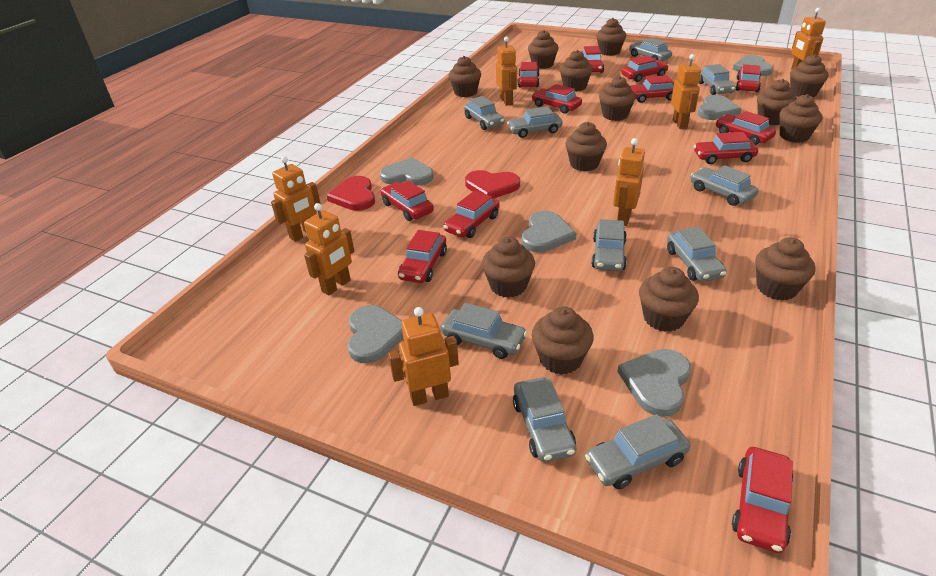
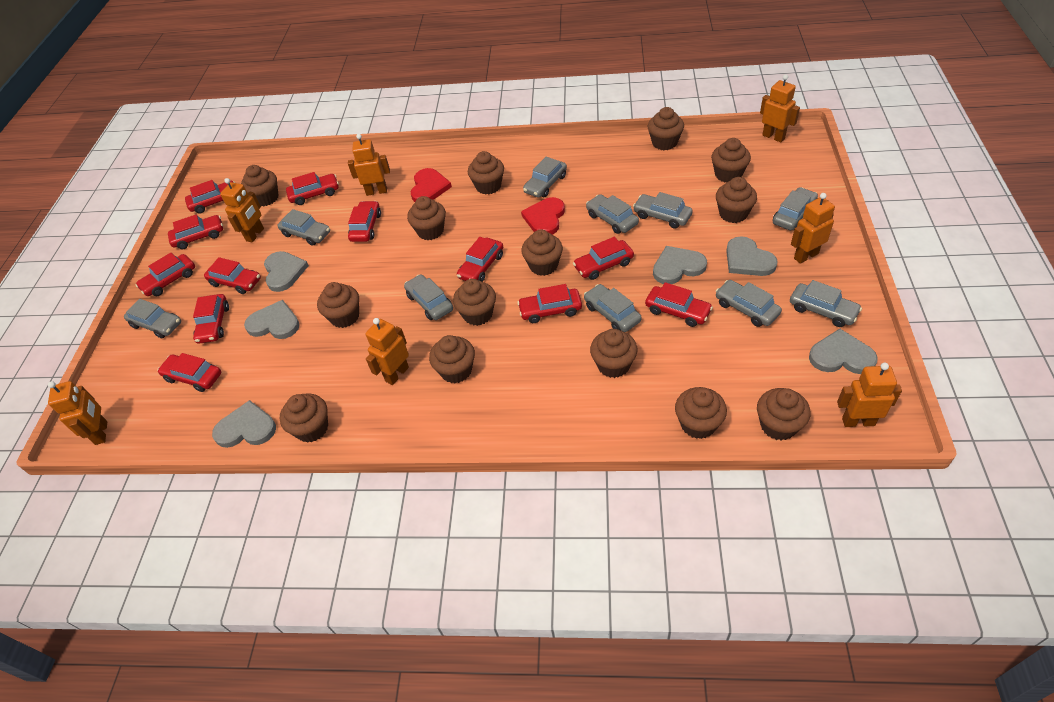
brown cupcake: [449,56,481,97] [482,237,535,298] [528,30,559,69] [532,306,594,375] [559,50,593,91] [565,122,607,171] [596,18,626,56] [599,76,636,121] [639,267,699,332] [755,237,815,301] [757,79,797,125] [779,94,822,143] [790,54,829,97] = 13 -> [241,165,279,206] [280,394,328,443] [317,282,359,328] [407,196,446,240] [429,335,475,383] [453,279,496,326] [468,151,504,195] [521,230,563,276] [590,329,637,378] [648,107,684,150] [675,387,727,439] [711,138,751,183] [716,177,757,223] [757,388,810,440] = 14

